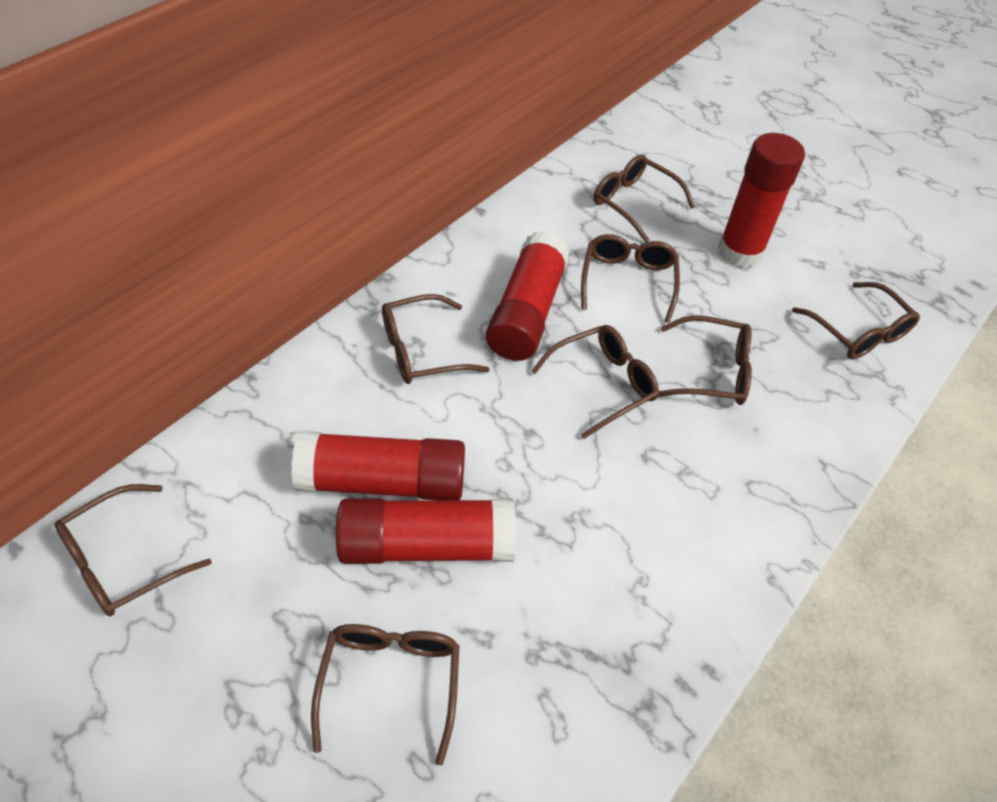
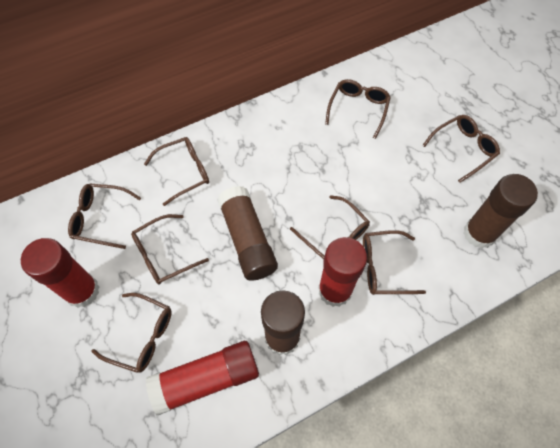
brown glue stick: none = 0 -> [217,186,278,281] [261,290,305,355] [464,174,538,249] = 3
red glue stick: [291,431,465,500] [336,498,516,564] [486,231,570,361] [718,133,805,268] = 4 -> [21,238,99,308] [146,341,259,415] [318,237,367,307] = 3

